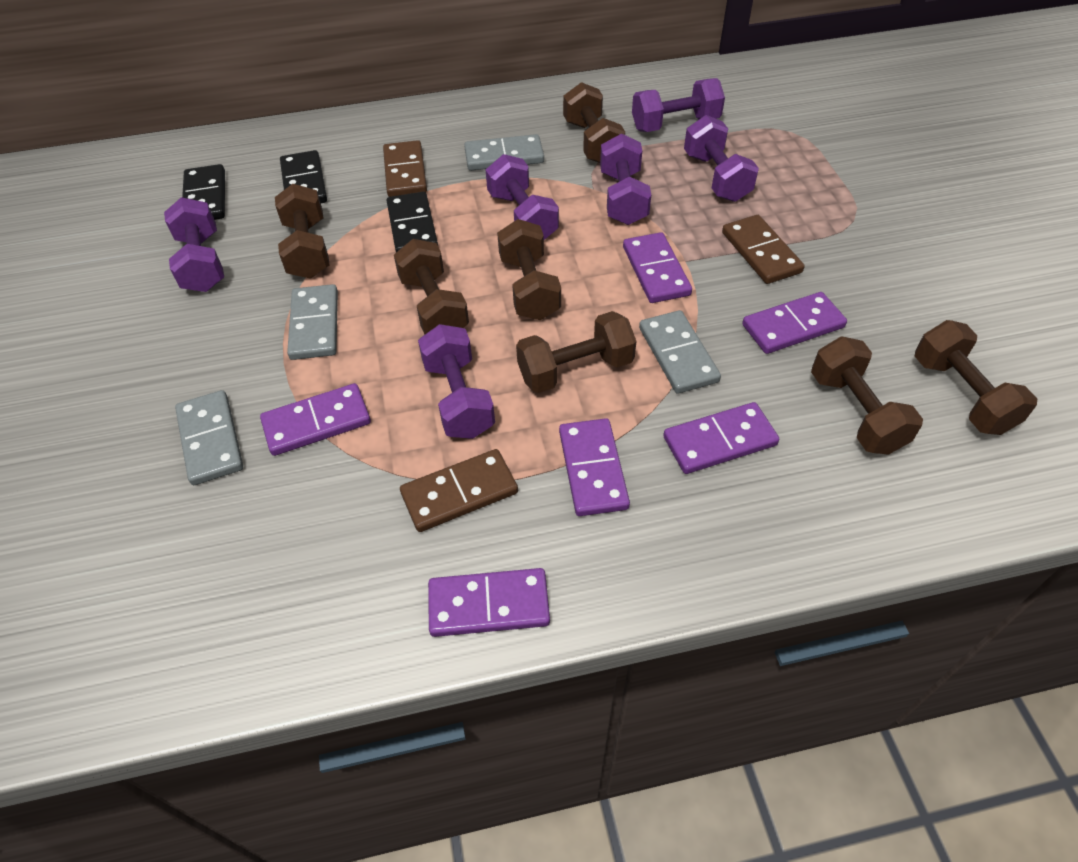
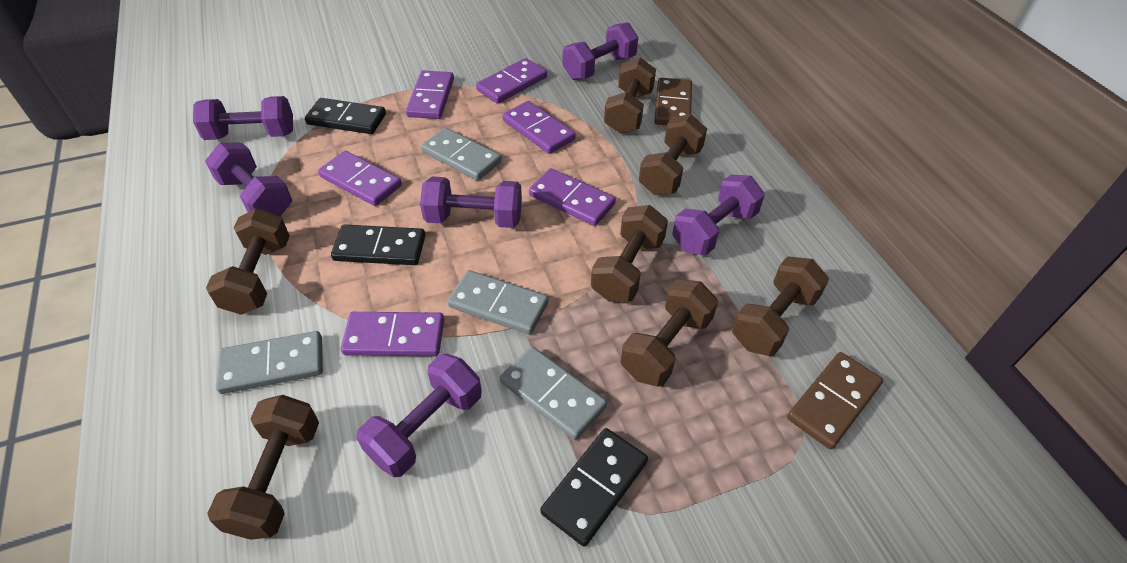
brown domino: [383,140,427,197] [400,449,518,532] [722,215,805,284] = 3 -> [654,78,692,125] [787,352,883,449] = 2

